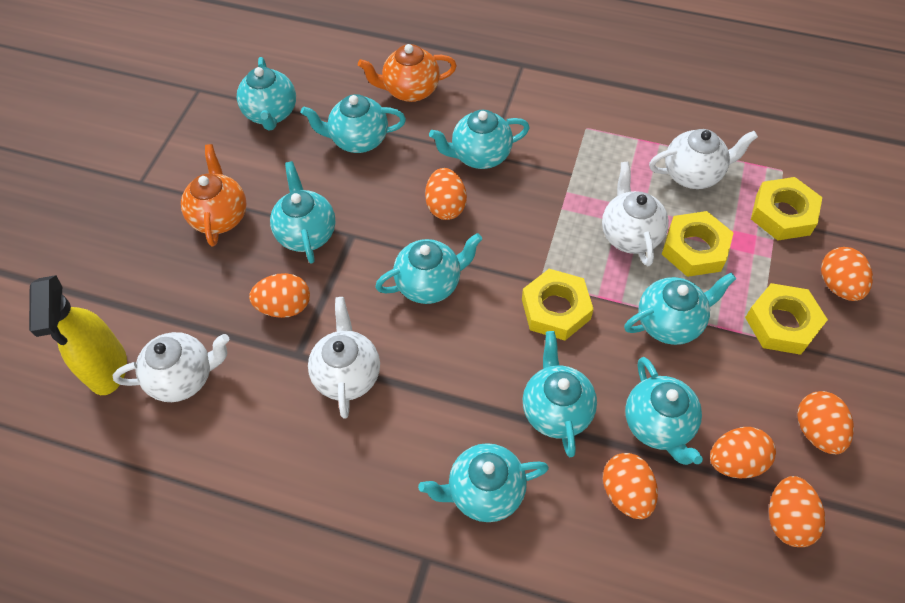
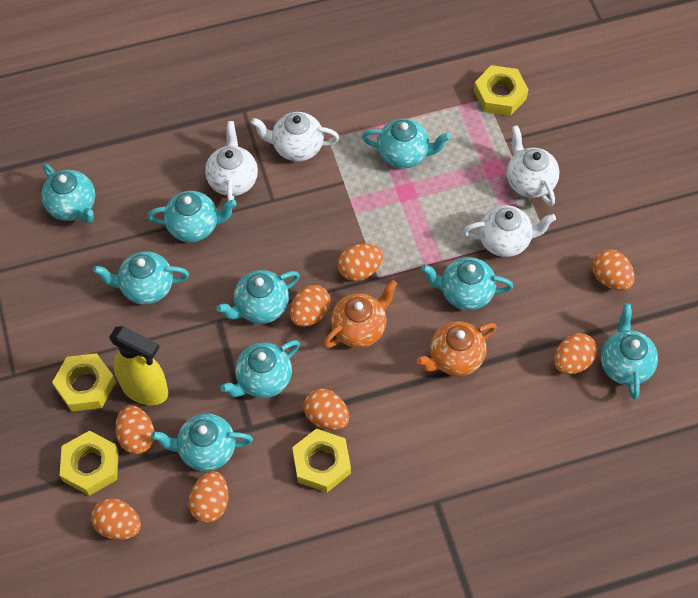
orange egg: [249,273,310,318] [425,168,467,220] [603,453,658,519] [710,427,776,479] [769,476,825,547] [797,391,854,454] [821,247,873,301] = 7 -> [91,498,141,540] [115,405,155,454] [188,471,229,523] [290,285,331,327] [303,389,349,430] [338,244,383,281] [554,333,597,374] [592,249,635,290] = 8

